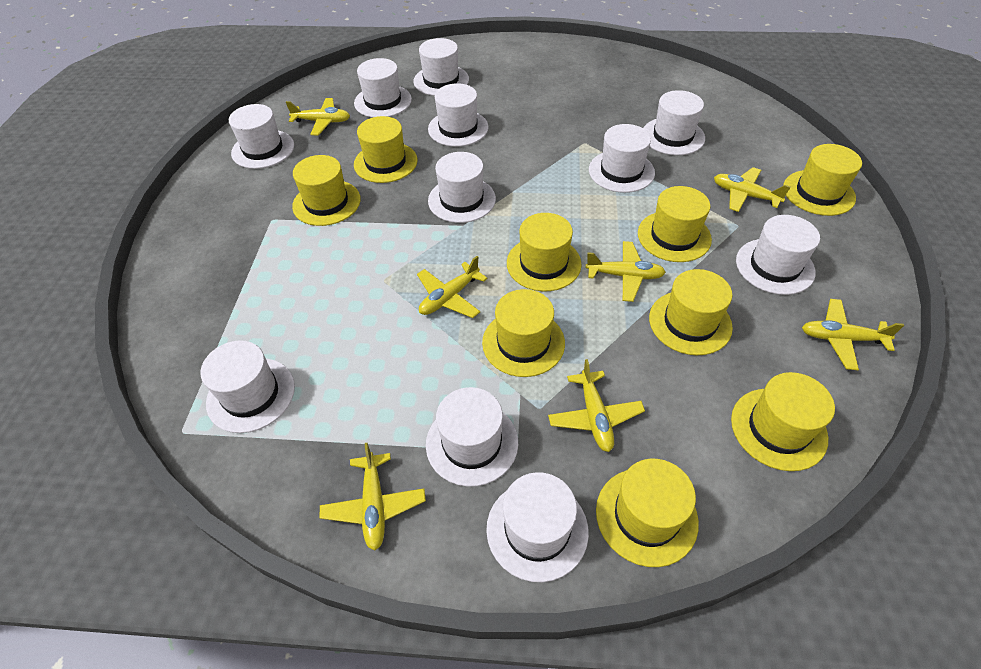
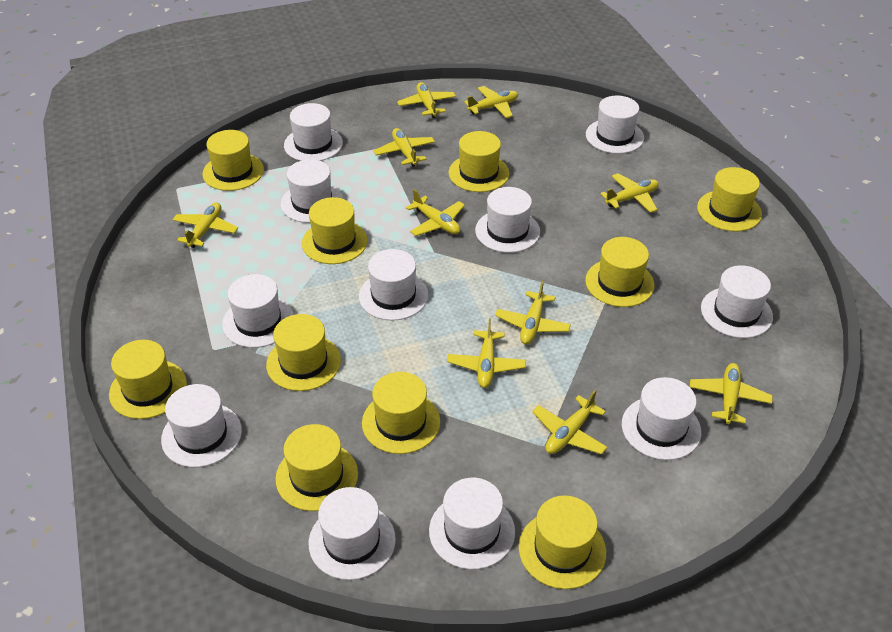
yellow hat: [292,155,361,226] [354,116,418,183] [482,289,565,377] [507,213,582,291] [596,459,699,567] [638,186,712,262] [649,269,733,355] [731,372,835,471] [783,144,862,216] = 9 -> [109,340,187,419] [202,130,264,191] [266,314,341,391] [276,424,358,511] [302,197,368,264] [362,372,440,454] [449,131,509,192] [519,495,606,589] [585,237,655,307] [697,167,762,232] = 10
yellow plane: [286,98,350,135] [320,443,426,551] [417,256,487,318] [548,359,645,452] [585,241,666,302] [714,167,791,212] [802,299,904,370] = 7 -> [172,203,238,248] [373,128,435,167] [397,82,456,118] [406,189,465,236] [447,318,526,388] [464,86,518,118] [495,281,571,344] [532,390,608,454] [600,173,659,213] [689,363,773,424] = 10

